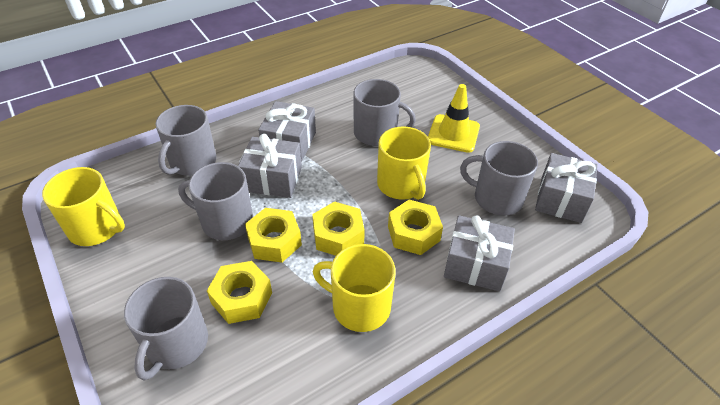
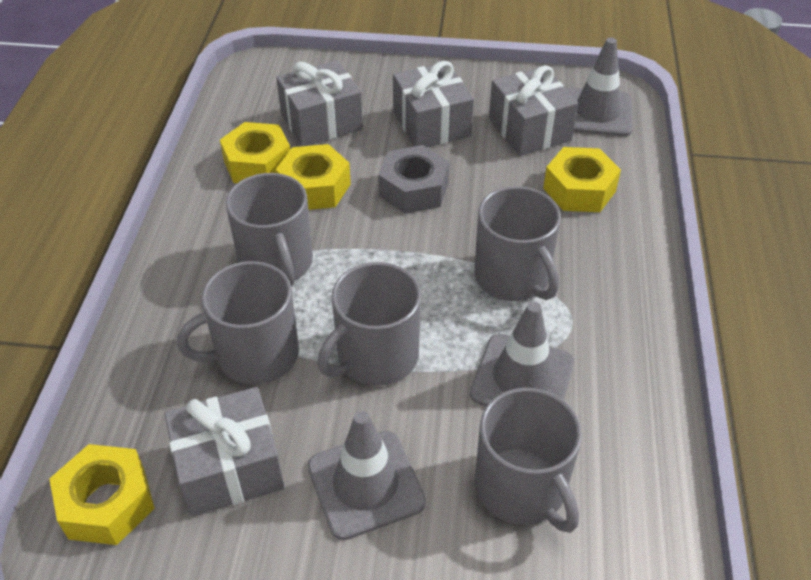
grey nut: none = 0 -> [378,145,449,214] = 1
grey traffic cone: none = 0 -> [308,411,426,540] [470,302,574,407] [567,38,633,137] = 3
yellow mug: [42,167,125,246] [313,244,395,332] [377,127,431,200] = 3 -> none = 0
yellow traffic cone: [428,84,480,153] = 1 -> none = 0

